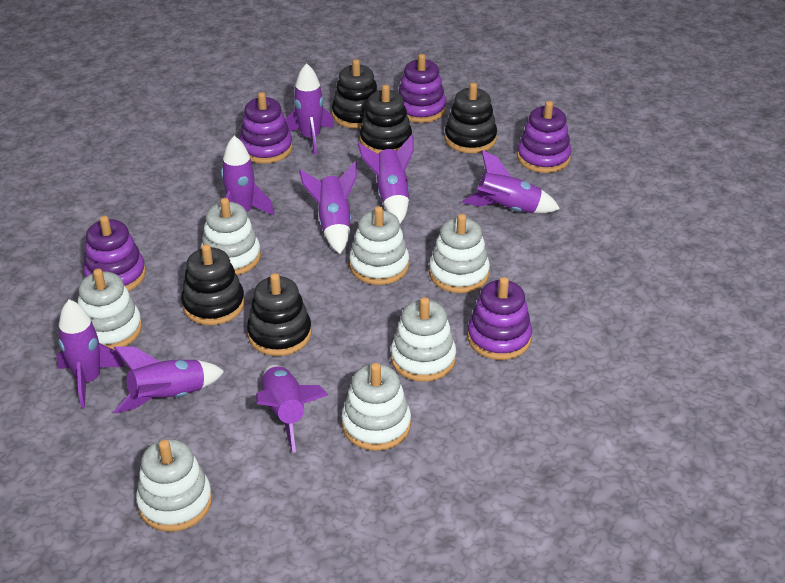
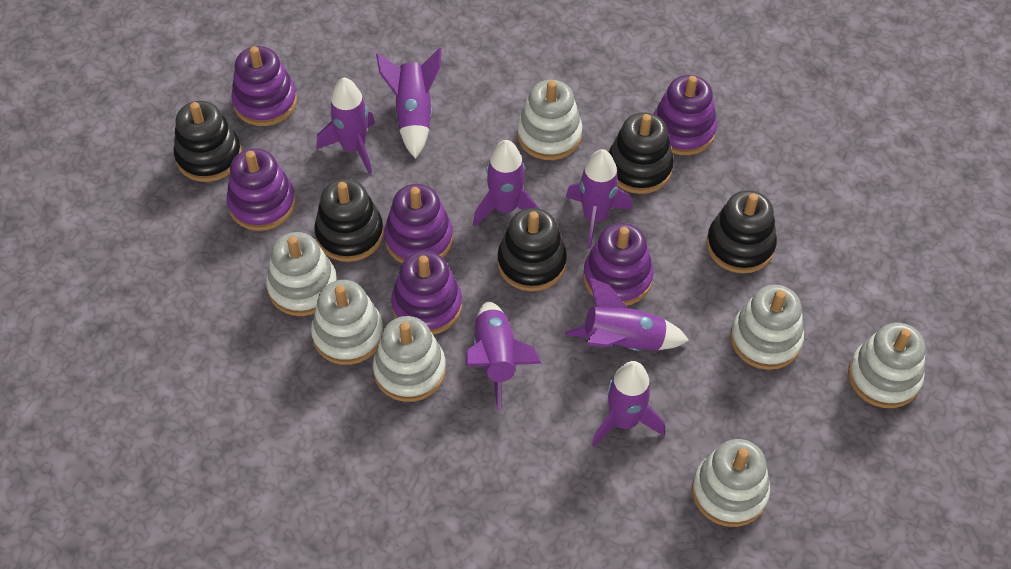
purple rocket: [57,299,125,408] [114,346,224,413] [221,136,274,216] [255,365,328,453] [285,63,334,155] [299,161,357,254] [358,135,414,223] [462,150,560,213] = 8 -> [316,77,375,174] [376,48,442,159] [466,301,541,411] [473,140,539,227] [565,278,689,351] [566,149,632,249] [592,361,665,447] = 7
purple stacking toy: [83,216,146,291] [239,92,292,164] [399,54,446,123] [467,277,532,360] [517,101,571,173] = 5 -> [226,148,296,231] [231,46,297,126] [384,184,453,263] [391,251,462,335] [583,223,654,306] [654,75,717,155] = 6

